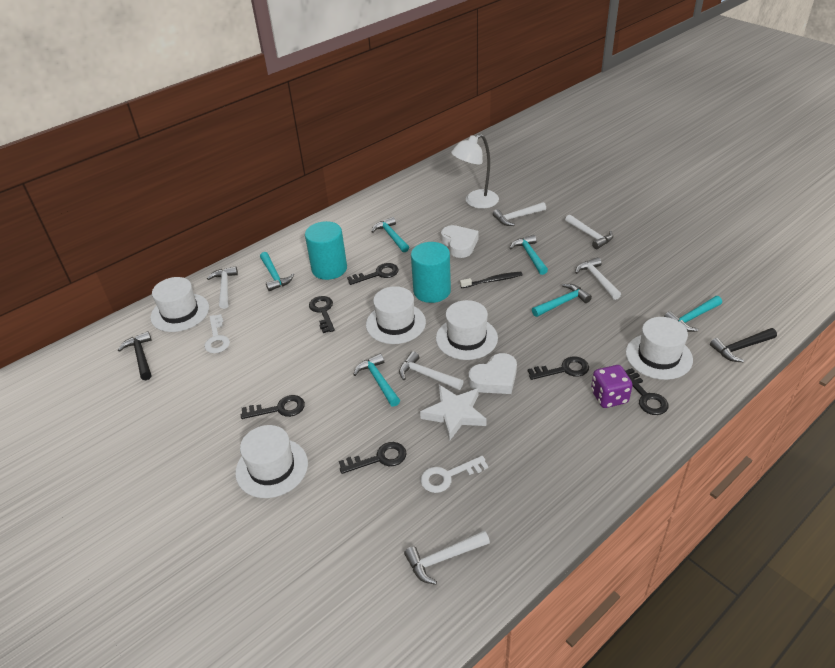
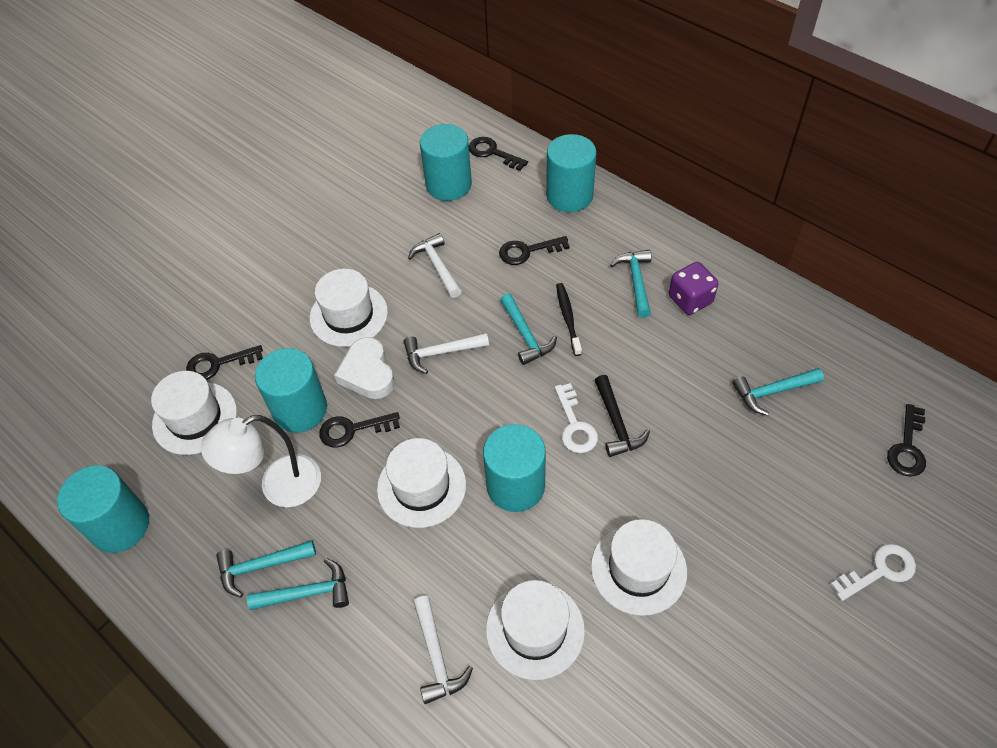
black hammer: [118,331,152,380] [710,328,777,362] = 2 -> [595,375,650,457] = 1
black key: [241,395,305,419] [309,296,335,333] [339,442,407,474] [347,263,399,285] [528,356,589,380] [625,368,669,415] = 6 -> [186,345,263,380] [319,412,400,448] [469,137,528,171] [499,236,570,265] [887,404,926,477] = 5
turquoise cylinder: [305,221,347,280] [411,242,451,303] = 2 -> [57,466,149,553] [255,348,327,433] [420,124,472,201] [483,424,546,512] [546,134,597,212] = 5
turquoise hammer: [260,252,294,291] [353,353,400,407] [371,217,409,252] [510,235,548,275] [532,284,592,317] [664,296,722,332] = 6 -> [216,540,316,598] [247,558,349,610] [500,293,557,365] [610,250,652,318] [732,368,824,416] = 5
white hammer: [207,266,238,309] [399,351,464,390] [404,531,490,585] [493,202,546,226] [565,215,613,249] [575,257,621,300] = 6 -> [403,333,489,374] [408,233,462,298] [413,596,473,704] = 3
white heart: [441,225,478,258] [468,353,517,394] = 2 -> [334,337,395,399] = 1
white star: [420,385,486,441] = 1 -> none = 0

